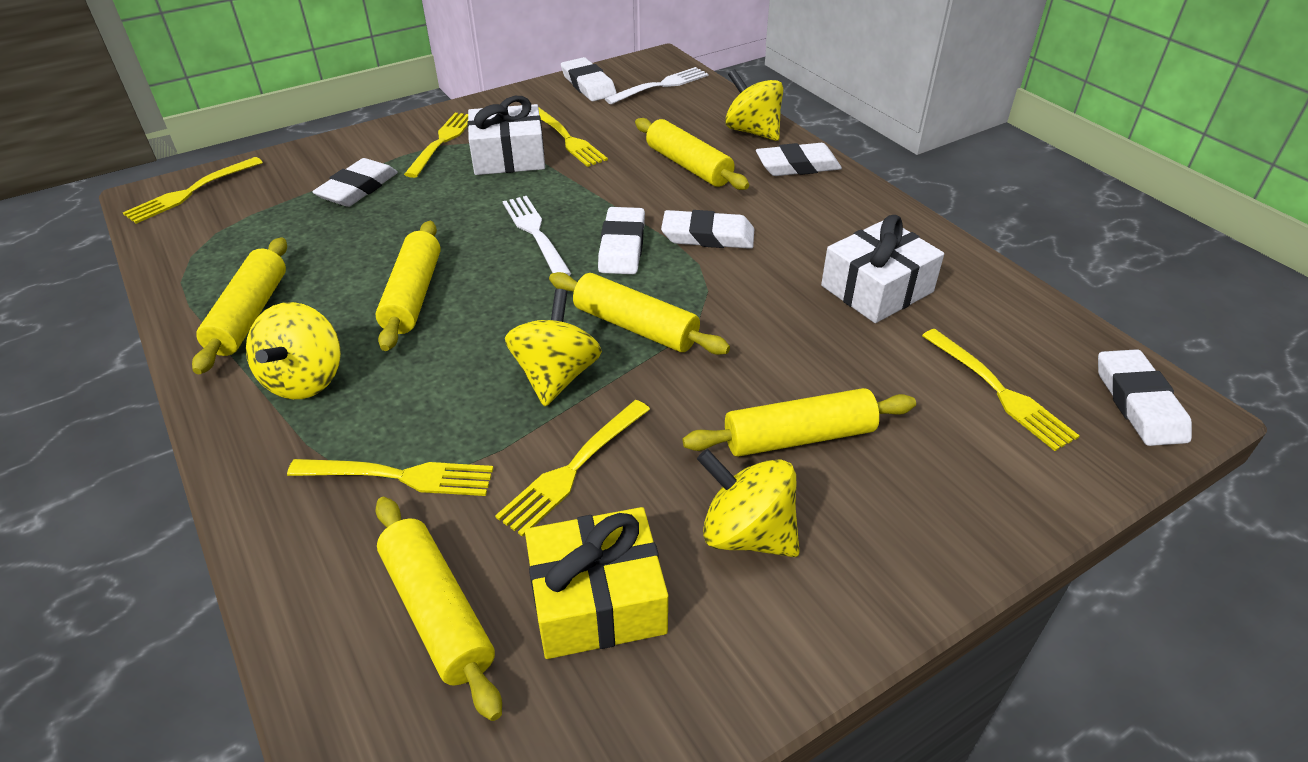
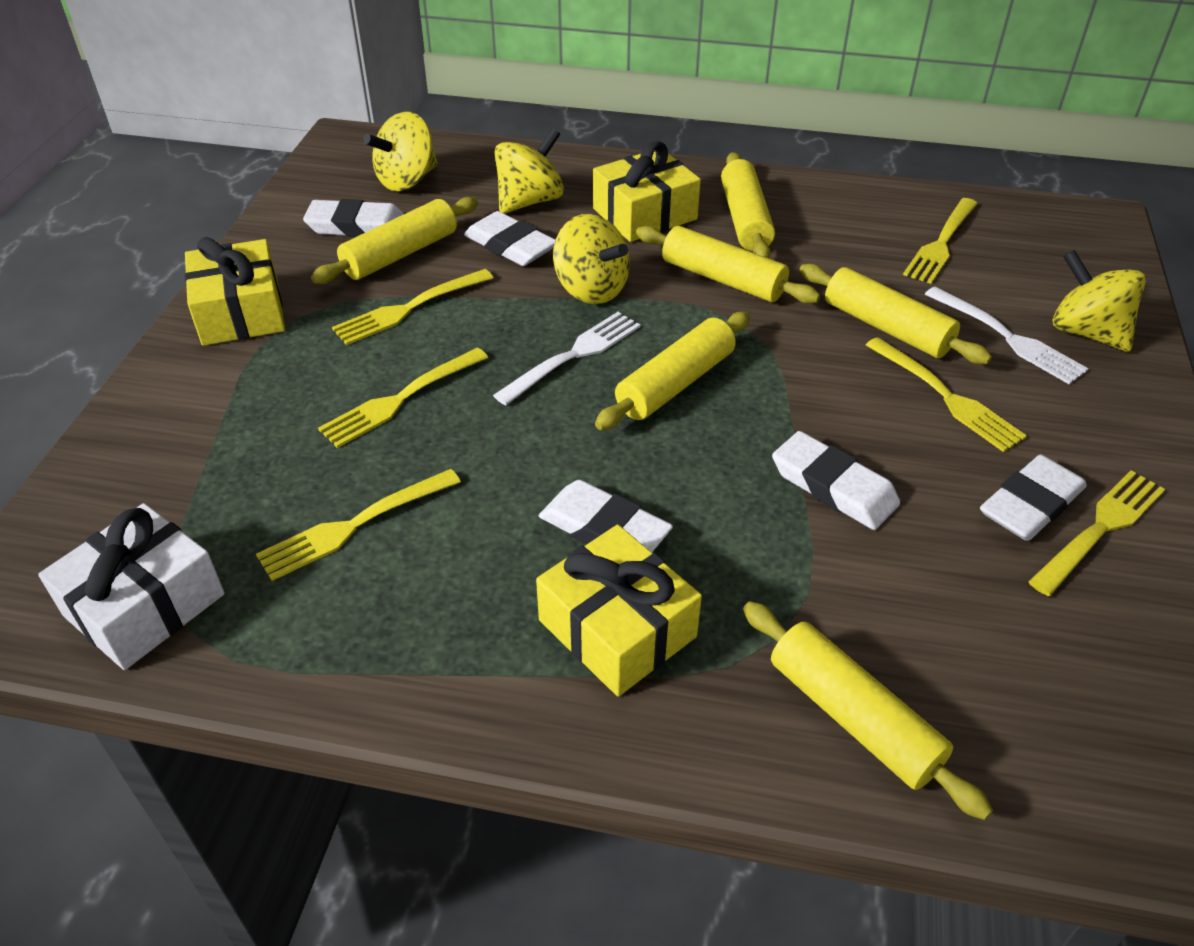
white eraser: [312,158,398,207] [561,57,617,101] [598,207,645,274] [661,210,754,249] [756,143,842,176] [1098,349,1192,446] = 6 -> [303,199,404,237] [464,211,555,266] [539,480,673,552] [772,431,900,530] [980,454,1087,541] = 5
white gift: [467,96,545,175] [821,215,944,323] = 2 -> [38,503,225,670] = 1
yellow gift: [525,507,668,659] = 1 -> [185,237,285,346] [536,525,702,697] [593,141,701,242] = 3

